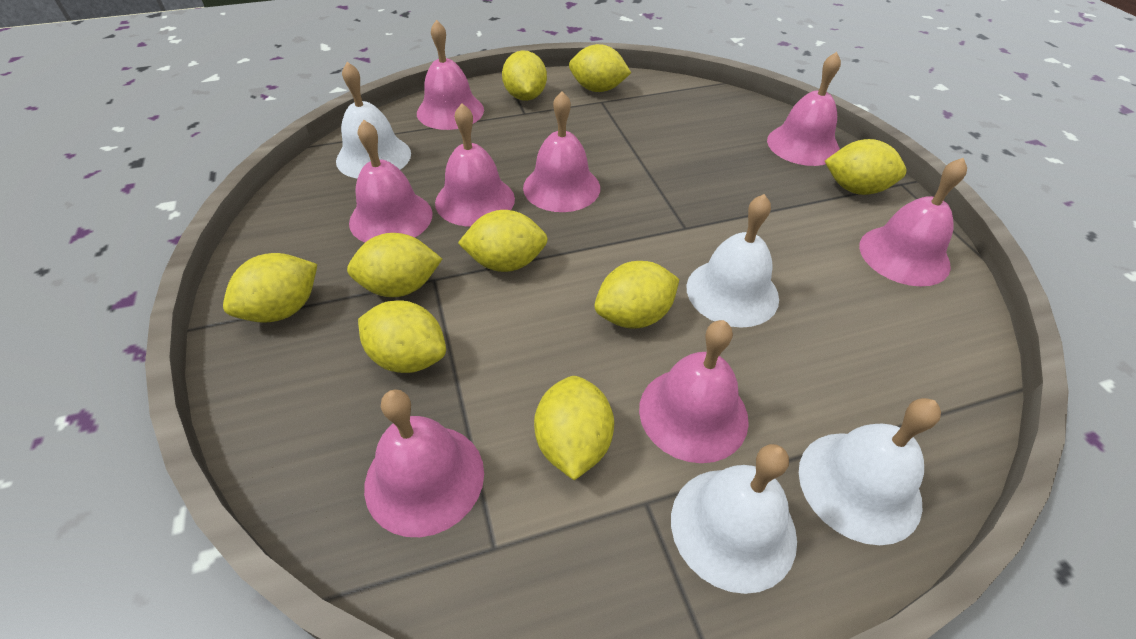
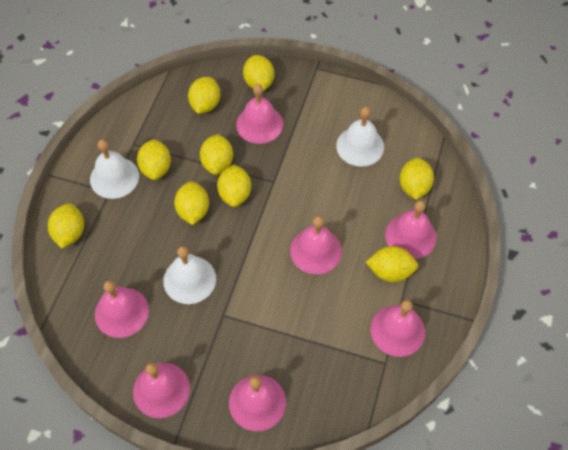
pink bell: [349,120,432,242] [364,389,484,537] [417,20,484,130] [435,104,515,226] [523,91,600,212] [639,320,749,463] [767,52,841,166] [859,158,967,287] = 8 -> [95,280,149,338] [133,363,190,418] [229,375,286,431] [236,84,283,144] [290,216,342,274] [371,300,425,357] [385,200,436,259] = 7
white bell: [336,62,411,179] [671,444,797,594] [687,194,779,328] [799,398,941,545] = 4 -> [90,139,139,199] [163,246,216,304] [336,107,384,166] = 3

